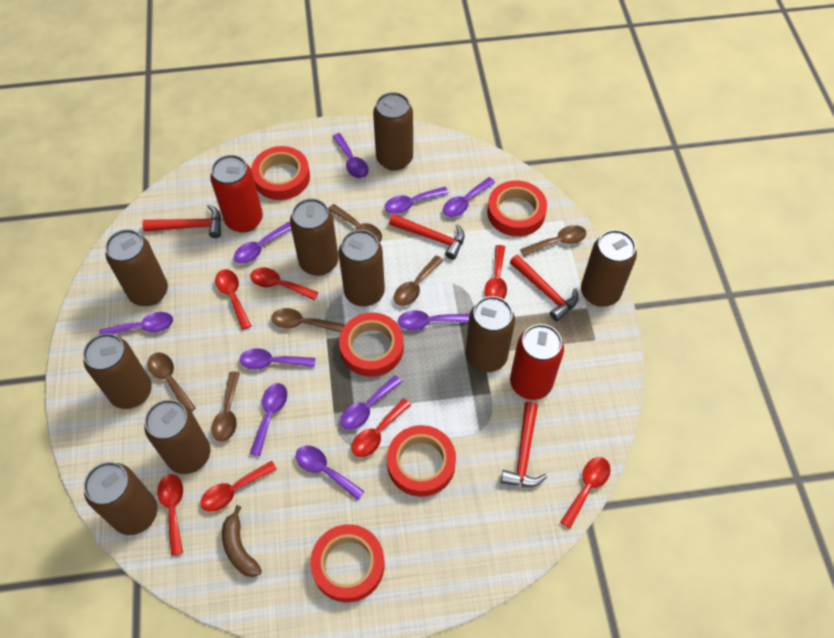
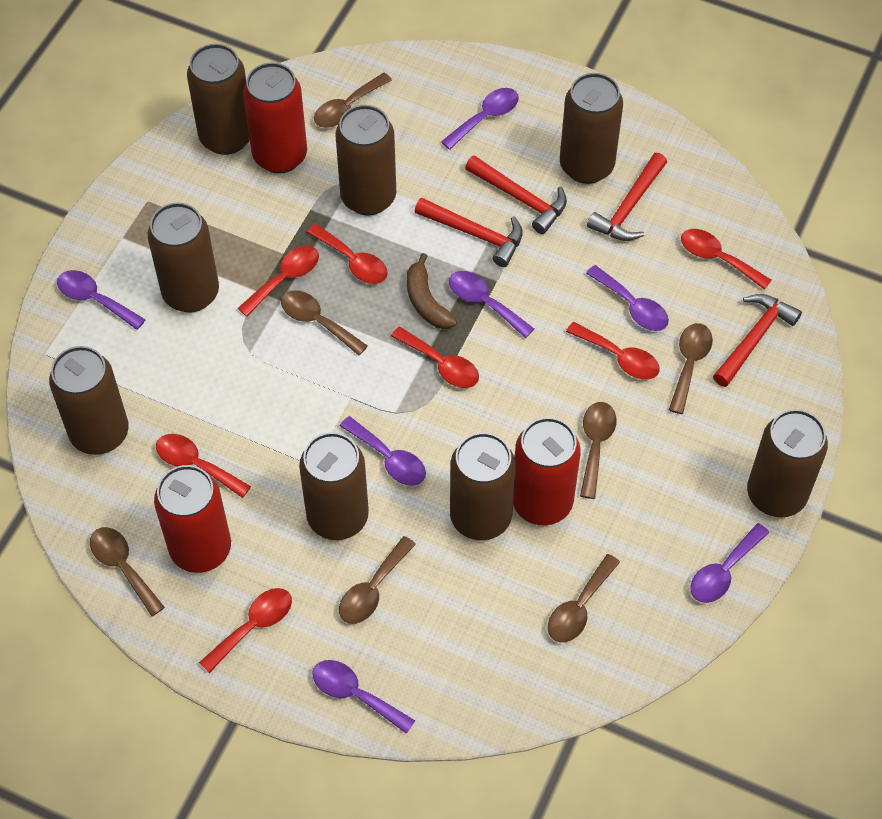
brown can: [83,333,152,409] [84,462,157,535] [105,229,168,306] [144,399,210,474] [290,198,339,276] [339,230,385,307] [373,92,413,170] [465,296,515,372] [581,230,637,307] = 9 -> [49,346,129,455] [148,203,219,313] [187,44,250,155] [299,432,369,540] [335,105,396,216] [450,432,516,540] [560,73,623,184] [747,409,828,518] = 8
brown spoon: [148,352,195,411] [212,372,240,442] [271,308,344,333] [328,204,382,242] [394,255,444,306] [520,225,586,257] = 6 -> [90,527,165,616] [281,290,368,355] [314,73,392,128] [339,536,416,624] [548,554,620,643] [580,402,617,499] [669,323,713,414] = 7
purple spoon: [99,312,173,335] [234,222,291,264] [240,348,315,370] [250,383,287,456] [296,446,365,500] [332,133,369,178] [340,375,402,430] [385,187,449,214] [398,310,470,330] [443,177,495,217] = 10 -> [57,270,146,330] [313,660,415,734] [340,416,426,486] [441,88,519,150] [449,271,534,338] [586,265,669,331] [690,523,769,603] = 7
red can: [210,155,263,233] [510,324,564,400] = 2 -> [154,465,231,573] [243,62,307,173] [513,417,581,525] = 3
red tape: [251,146,310,200] [310,524,384,602] [339,313,404,377] [387,425,456,497] [487,180,547,236] = 5 -> none = 0

